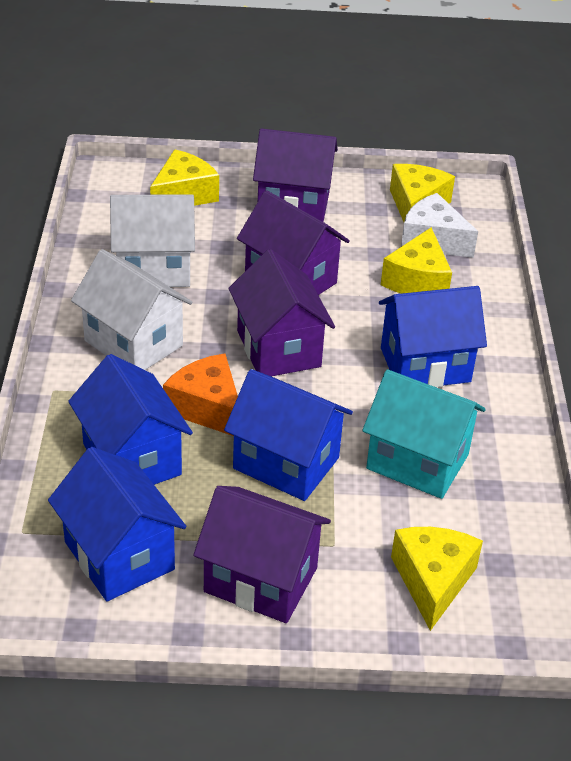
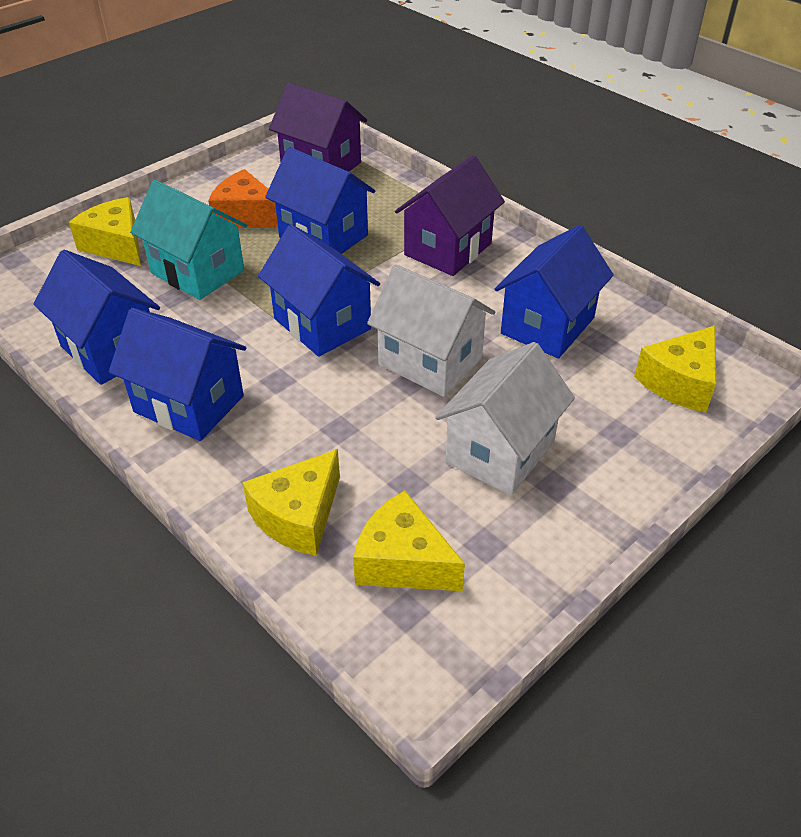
blue house: [48,447,186,601] [68,354,193,485] [224,369,353,501] [379,286,487,387] = 4 -> [34,250,160,385] [109,308,246,441] [258,225,380,357] [265,147,375,254] [495,225,614,358] = 5
purple house: [193,486,331,623] [228,249,335,376] [237,190,350,295] [253,129,338,222] = 4 -> [269,83,367,172] [395,155,505,276] = 2
white cheese: [401,193,478,258] = 1 -> none = 0

